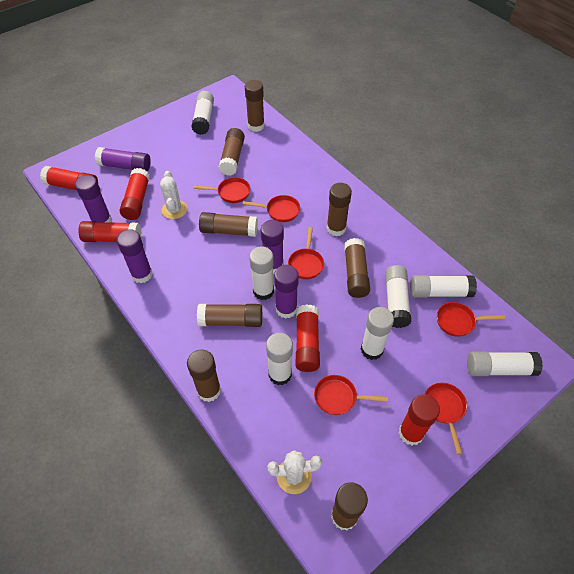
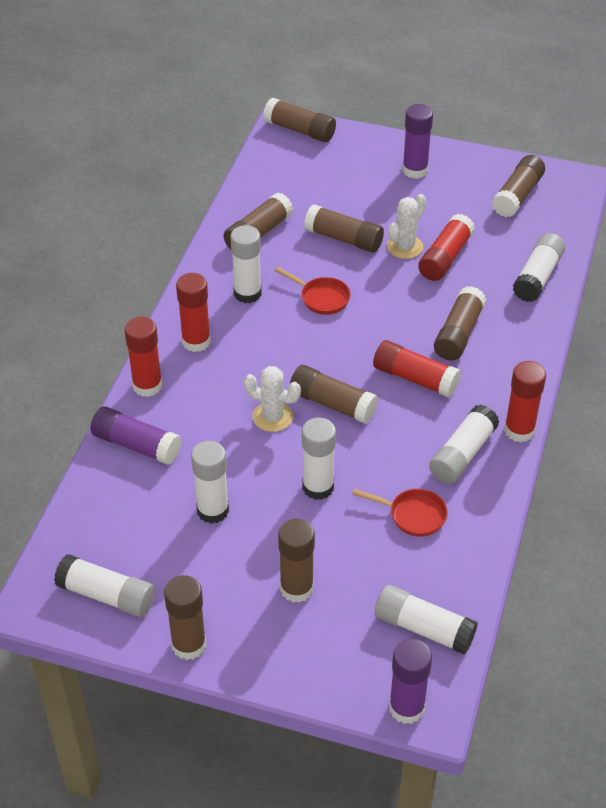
purple glue stick: [75,175,112,223] [95,147,151,172] [117,229,153,283] [261,220,284,274] [274,265,299,319] = 5 -> [90,406,181,465] [389,639,432,724] [402,104,433,179] = 3
red pan: [194,177,250,203] [242,195,300,222] [288,227,324,279] [314,375,388,415] [425,383,467,454] [437,302,505,337] = 6 -> [275,267,351,315] [352,489,448,537] = 2

